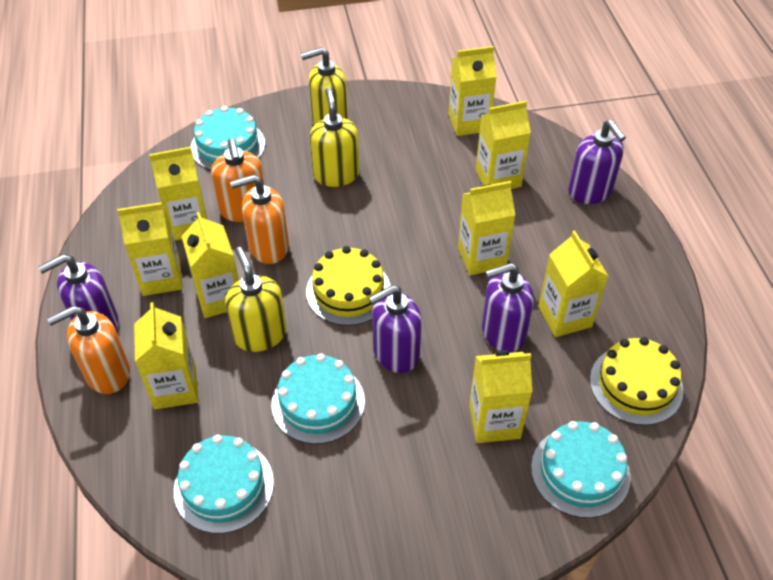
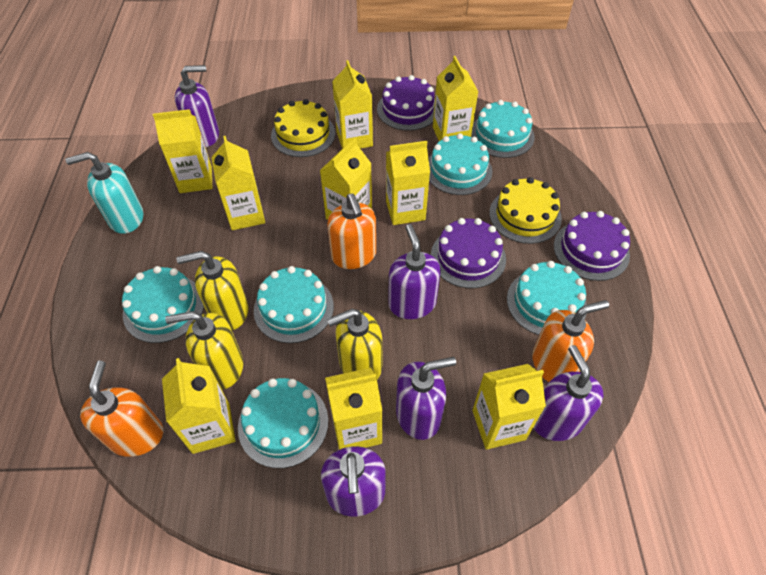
purple cake: none = 0 -> [377,75,435,131] [431,218,506,288] [554,211,630,281] = 3
purple soap dispenser: [38,254,119,330] [369,285,422,373] [482,263,534,353] [568,120,626,204] = 4 -> [175,65,219,147] [321,446,386,516] [388,224,441,319] [396,357,456,440] [533,345,603,441] = 5
turquoise cake: [174,435,274,534] [191,106,265,170] [272,353,365,444] [531,421,631,518] = 4 -> [122,266,204,343] [238,378,328,468] [254,266,334,343] [428,133,492,195] [471,100,535,158] [507,261,587,335] = 6
turquoise soap dispenser: none = 0 -> [65,152,143,234] = 1

